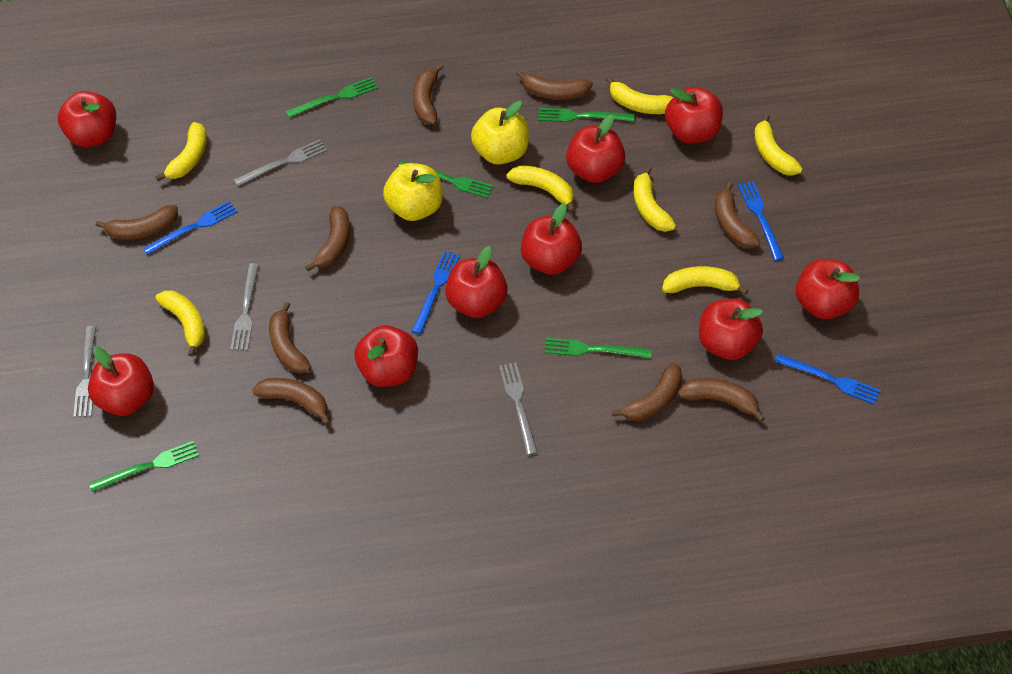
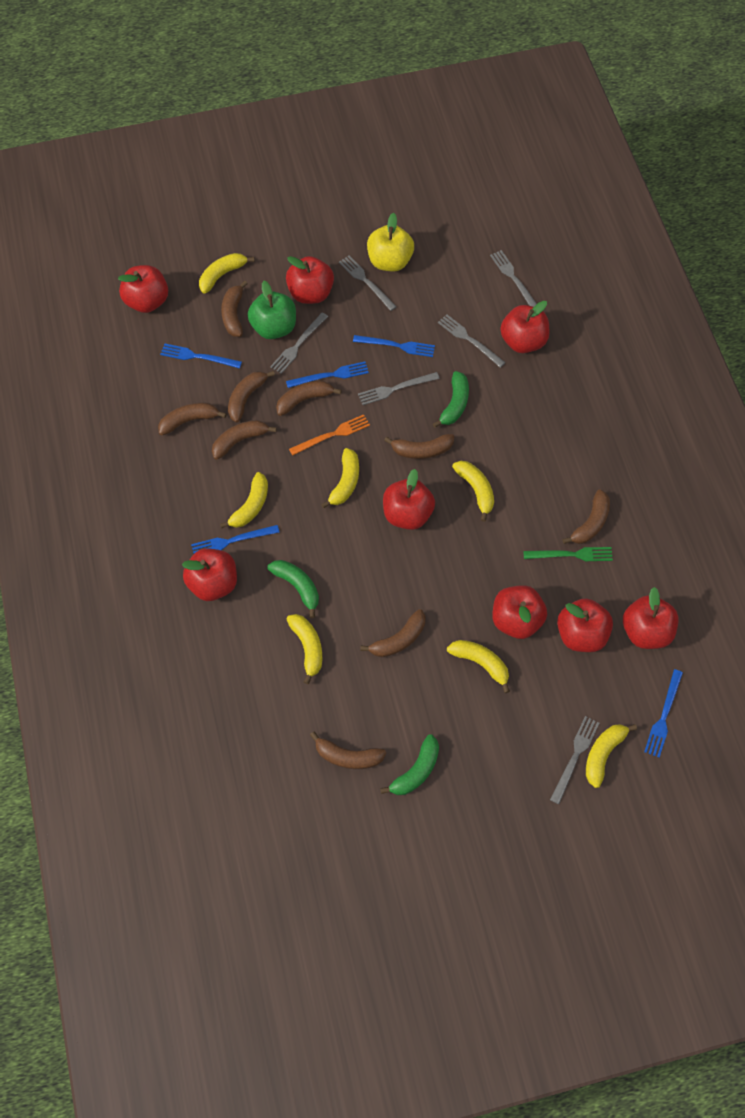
blue fork: [143,201,237,255] [412,251,460,334] [738,181,784,261] [774,353,881,405] = 4 -> [160,343,242,368] [191,525,279,554] [286,361,369,388] [353,335,435,357] [644,669,683,758] = 5
green apple: none = 0 -> [248,281,296,339] = 1
green banana: none = 0 -> [267,560,319,618] [380,734,439,795] [433,371,469,428] = 3
green fork: [89,441,199,492] [286,77,378,118] [398,161,494,198] [538,108,634,122] [545,338,652,358] = 5 -> [523,547,613,561] = 1
grey fork: [73,326,96,417] [230,263,259,351] [234,139,327,186] [499,362,538,455] = 4 -> [270,313,328,374] [339,255,397,311] [358,372,440,405] [438,314,506,368] [490,250,537,307] [550,716,599,804] = 6
orange fork: none = 0 -> [289,414,370,456] = 1
red apple: [58,91,116,147] [88,347,154,416] [355,325,418,387] [445,246,508,318] [521,204,582,275] [566,115,625,183] [665,87,723,143] [699,299,763,360] [796,259,860,319] = 9 -> [118,265,168,313] [182,548,237,601] [286,256,334,304] [383,469,435,530] [492,585,547,639] [500,301,549,353] [557,598,613,652] [623,587,679,649] = 8
yellow apple: [383,163,443,221] [471,101,529,165] = 2 -> [367,213,414,271] = 1

